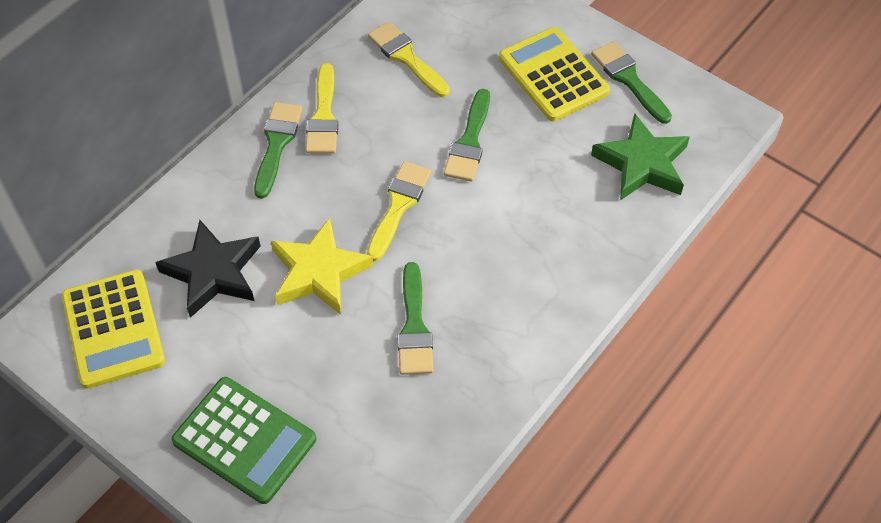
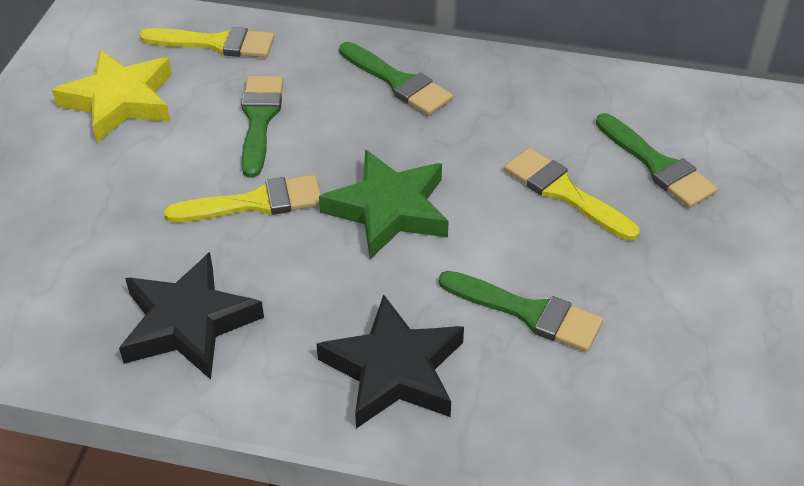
black star: [155,220,261,318] = 1 -> [119,252,264,379] [317,294,464,429] = 2
green calculator: [171,377,316,504] = 1 -> none = 0
yellow calculator: [62,270,165,389] [499,27,610,121] = 2 -> none = 0

